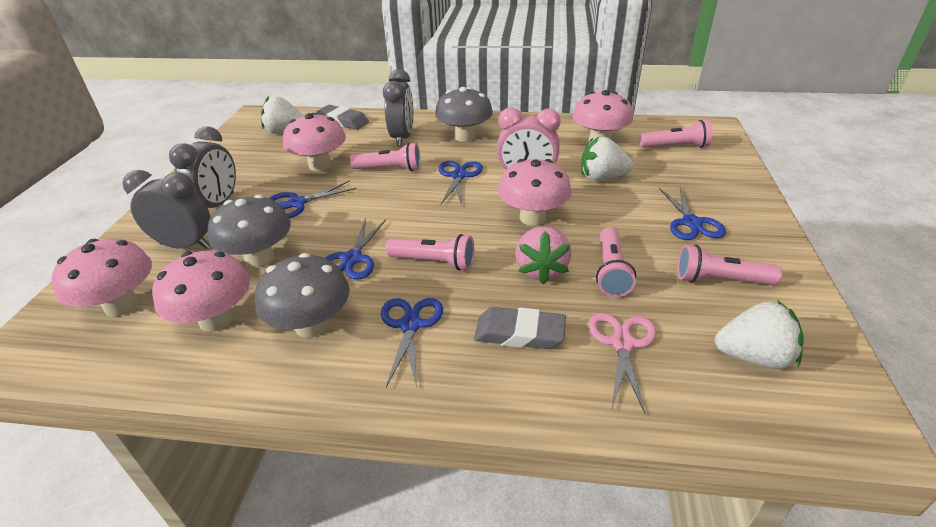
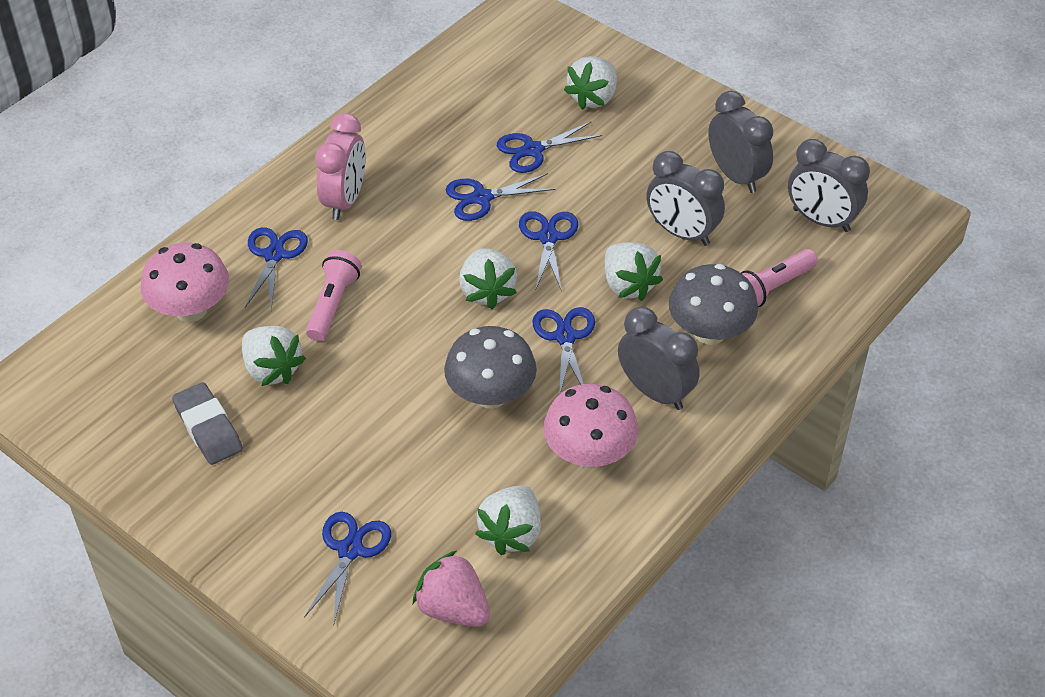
blue scissors: [269,180,357,218] [325,219,386,280] [381,298,443,387] [438,161,483,206] [659,187,726,240] = 5 -> [245,227,308,311] [304,512,391,626] [446,173,555,221] [497,121,602,173] [519,211,578,291] [532,307,595,394] = 6
grey clock: [122,170,210,249] [169,126,236,208] [383,69,414,146] = 3 -> [618,307,700,410] [646,151,725,246] [708,91,773,193] [788,139,870,232] = 4
grey eraser: [316,105,369,130] [474,307,566,349] = 2 -> [172,382,243,465] = 1
grey mushroom: [208,195,291,268] [255,253,350,338] [435,87,493,142] = 3 -> [444,326,537,409] [669,264,758,345] = 2
pink flashlight: [350,143,421,171] [386,234,474,271] [596,227,636,297] [640,120,713,148] [677,245,782,285] = 5 -> [306,250,361,341] [741,249,818,307] = 2
pink mushroom: [52,238,152,317] [152,250,250,332] [283,113,346,171] [498,159,572,226] [573,90,633,142] = 5 -> [140,242,229,322] [543,384,638,468] = 2
pink scissors: [589,313,656,413] = 1 -> none = 0
white strawberry: [261,96,303,134] [581,137,633,181] [715,300,804,369] = 3 -> [242,326,306,386] [459,248,517,309] [475,485,541,555] [564,56,617,110] [604,242,663,301] = 5

